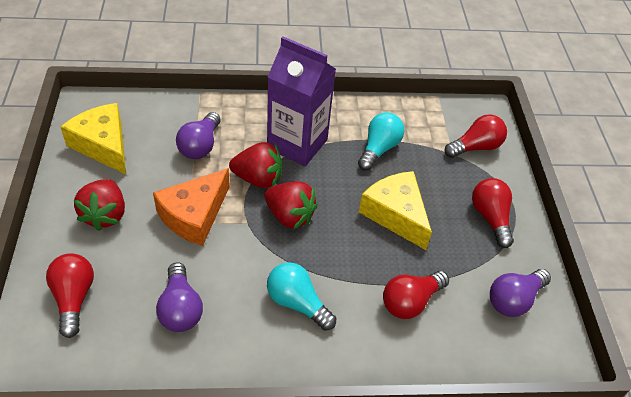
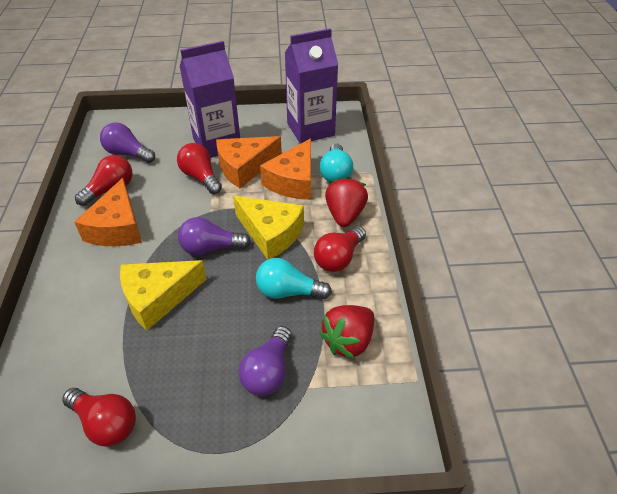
orange cheese: [153,168,230,246] = 1 -> [75,178,142,246] [216,136,282,188] [260,138,311,200] = 3
purple carton: [267,36,336,166] = 1 -> [180,41,240,158] [285,28,338,144] = 2
red strawberry: [74,179,125,231] [229,142,282,188] [264,181,318,229] = 3 -> [319,305,375,359] [325,177,368,227] = 2

